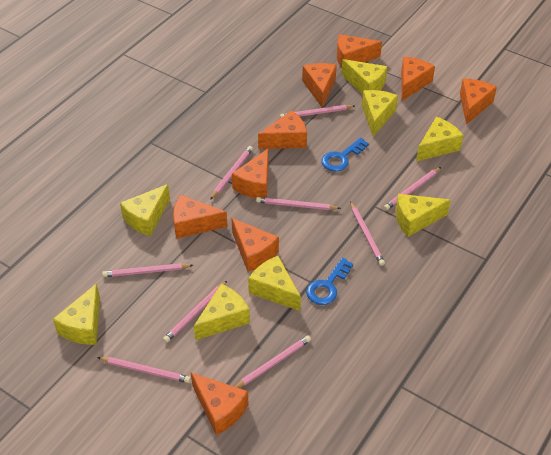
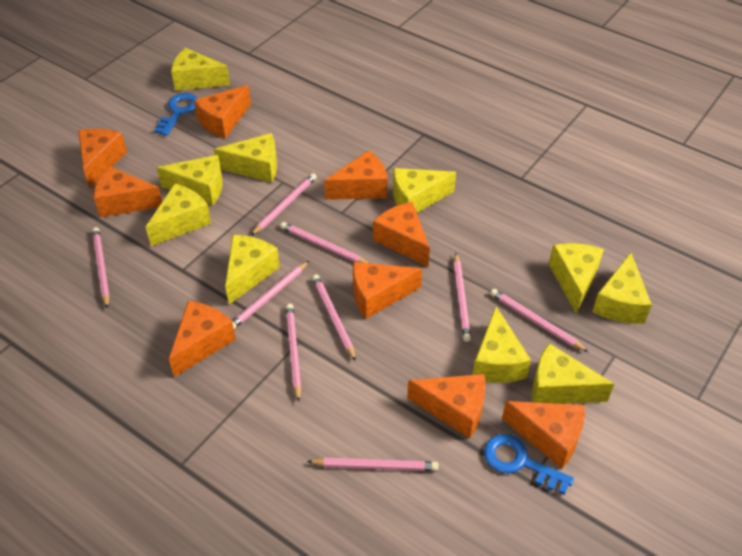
yellow cheese: [53,283,100,345] [120,184,170,236] [194,284,250,340] [248,256,301,311] [341,59,387,94] [362,90,398,136] [396,194,451,237] [416,117,464,161] = 8 -> [146,184,211,246] [156,155,223,206] [171,48,230,91] [214,133,277,182] [225,235,280,304] [393,168,456,213] [473,306,531,383] [532,343,614,404] [549,243,604,314] [592,253,652,324] = 10

